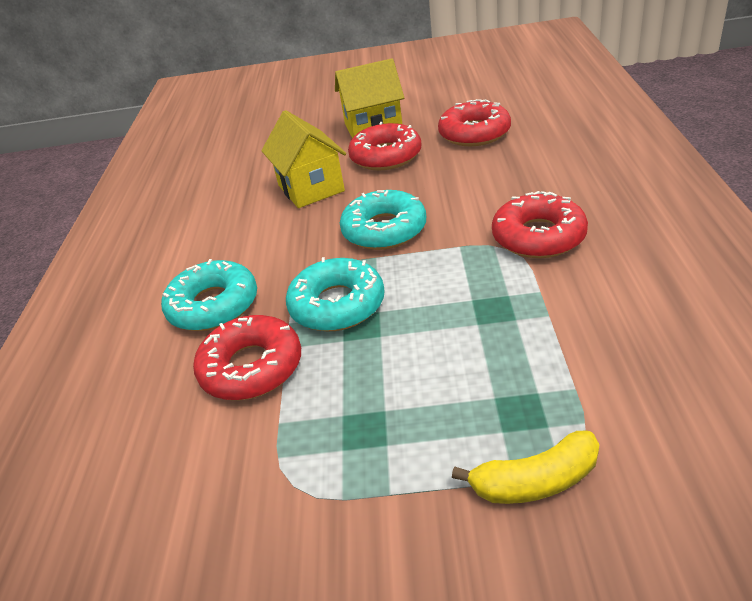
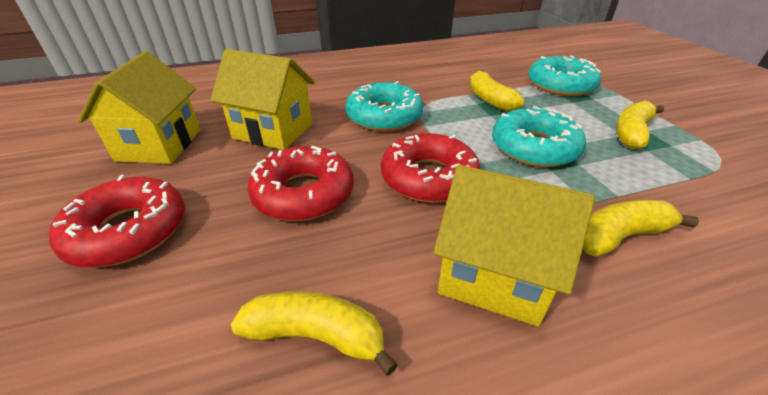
red donut: [193,315,301,400] [348,122,421,170] [438,99,511,146] [492,191,588,258] = 4 -> [49,175,185,267] [248,146,354,221] [381,133,480,203] = 3
yellow banana: [452,431,600,504] = 1 -> [231,291,398,376] [470,70,525,111] [583,200,699,257] [616,100,664,149] = 4
yellow house: [261,110,346,208] [335,58,404,138] = 2 -> [78,51,200,164] [210,49,315,150] [433,165,595,326] = 3

